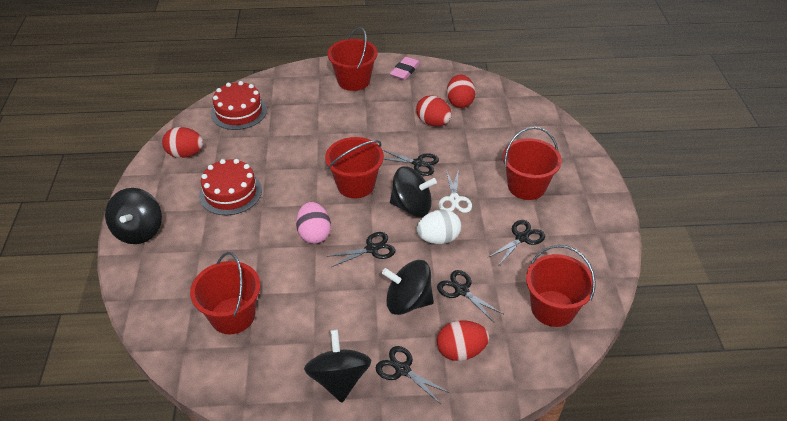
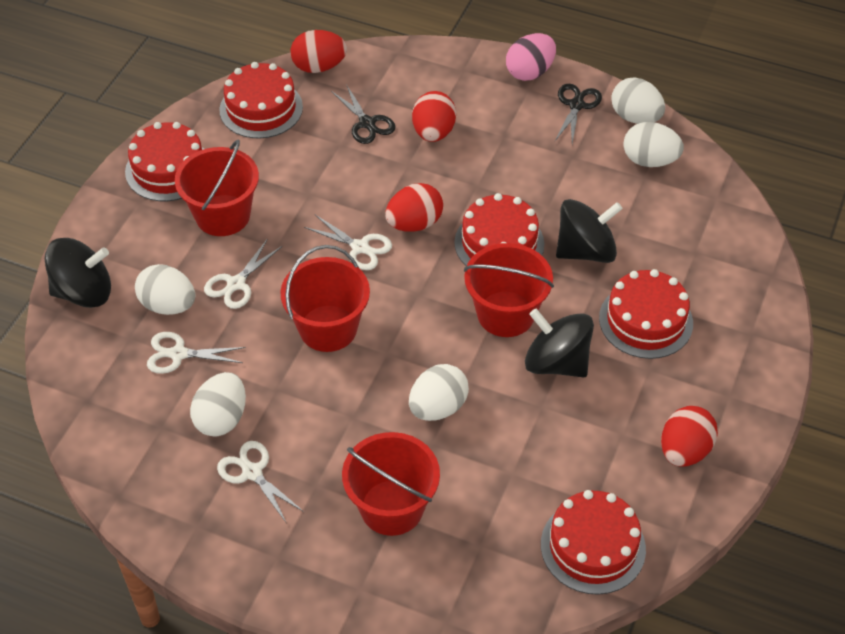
black scissors: [326,232,395,267] [376,346,450,404] [383,150,439,176] [437,270,503,322] [489,220,545,265] = 5 -> [331,84,396,144] [555,84,602,144] = 2
black spinning top: [105,188,162,244] [304,330,372,402] [382,260,434,315] [390,166,437,217] = 4 -> [45,238,111,308] [525,309,594,378] [556,199,623,263] = 3
pink eraser: [390,57,420,80] = 1 -> none = 0
red bucket: [190,252,260,334] [325,137,384,198] [328,27,378,91] [503,127,562,200] [526,245,596,327] = 5 -> [175,140,259,236] [280,245,370,352] [342,432,440,536] [464,243,554,337] = 4
red cake: [199,159,262,215] [211,81,267,130] = 2 -> [125,122,204,201] [219,62,303,139] [454,193,545,266] [541,490,646,595] [599,269,693,359] = 5
white egg: [416,209,461,244] = 1 -> [135,264,195,315] [190,372,246,437] [409,364,469,421] [611,77,665,124] [623,122,684,167] = 5
white scissors: [438,169,472,213] = 1 -> [147,332,246,374] [204,240,282,309] [217,441,304,524] [304,215,392,270] = 4

